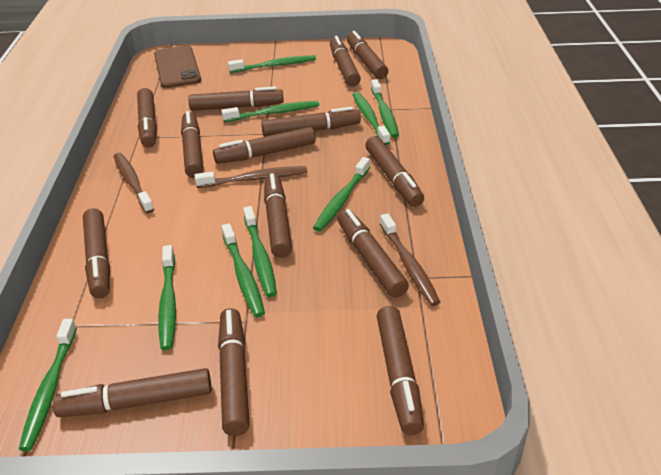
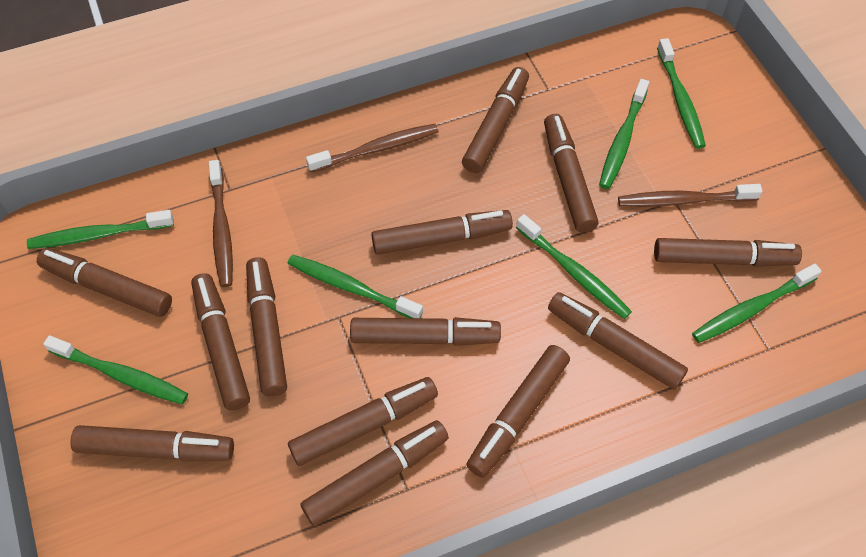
brown marker: [53,368,212,417] [83,208,110,298] [137,88,157,148] [181,111,203,178] [188,87,284,111] [213,127,316,164] [218,308,250,436] [261,107,361,137] [264,173,292,258] [330,36,361,87] [337,209,409,298] [347,31,388,79] [365,136,424,207] [377,306,424,435] = 14 -> [37,248,172,317] [70,425,234,462] [191,273,250,410] [246,257,287,396] [288,377,438,466] [301,420,449,527] [350,317,501,346] [371,210,513,255] [462,67,529,173] [466,345,570,478] [544,114,598,233] [548,292,688,390] [654,238,802,267] = 13
brown phone: [154,46,201,88] = 1 -> none = 0
green toothbrush: [19,319,77,451] [158,245,176,351] [221,101,319,122] [221,223,265,317] [228,55,316,73] [243,206,277,297] [313,157,370,232] [353,92,390,145] [371,79,399,138] = 9 -> [27,210,174,249] [43,335,188,404] [287,254,423,318] [516,214,632,319] [599,79,649,189] [657,38,706,149] [692,264,821,343] = 7

